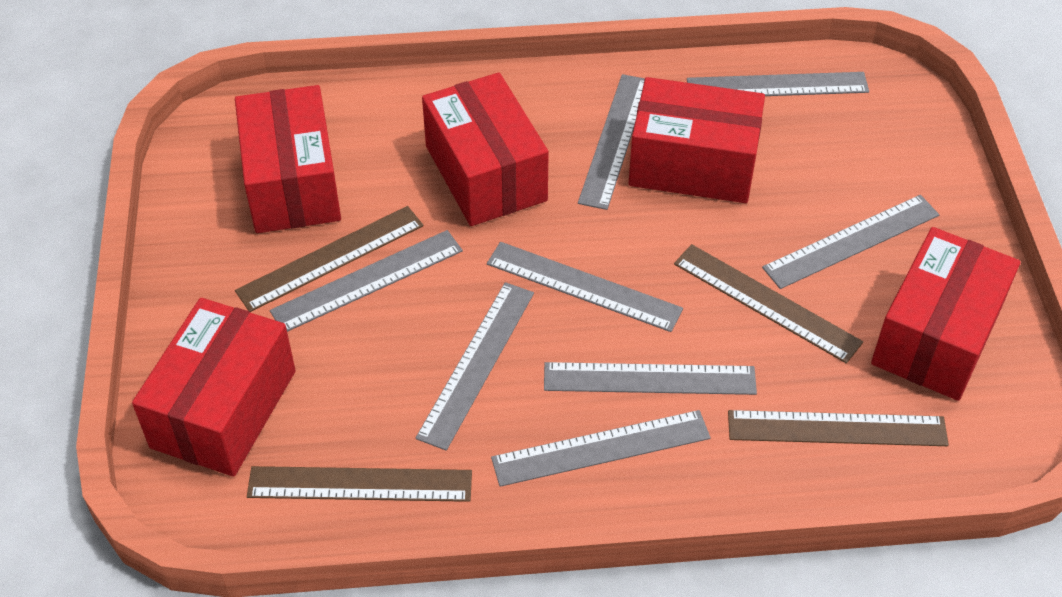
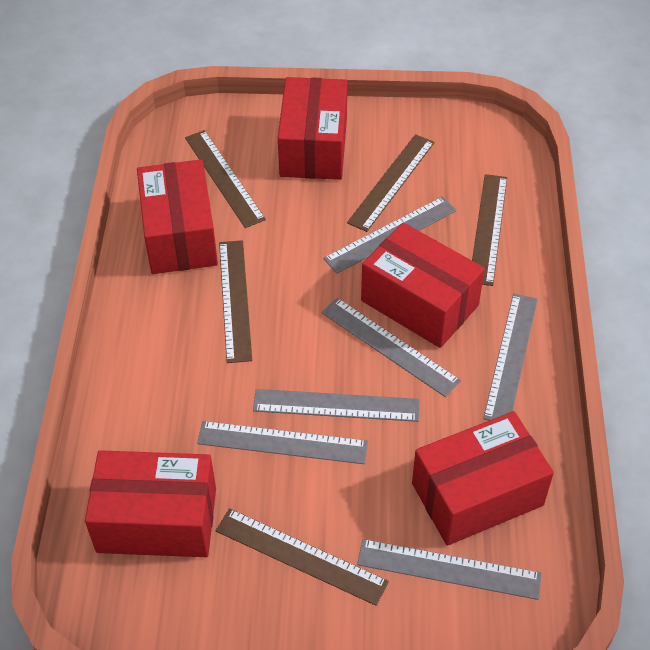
brown ruler: [235,206,424,312] [247,466,472,502] [674,244,863,364] [728,410,949,446] = 4 -> [185,130,266,228] [216,508,389,606] [219,240,252,363] [347,134,435,232] [472,174,507,286] = 5
grey ruler: [270,230,463,332] [416,282,534,451] [487,242,683,332] [491,410,711,487] [544,362,757,395] [578,74,645,210] [687,72,869,96] [762,195,939,289] = 8 -> [197,421,368,464] [253,389,419,422] [321,298,461,397] [323,196,457,274] [357,539,542,600] [483,294,538,420] = 6

